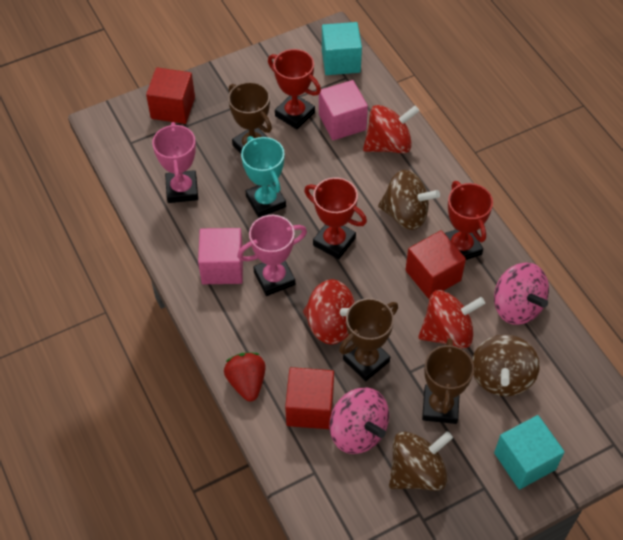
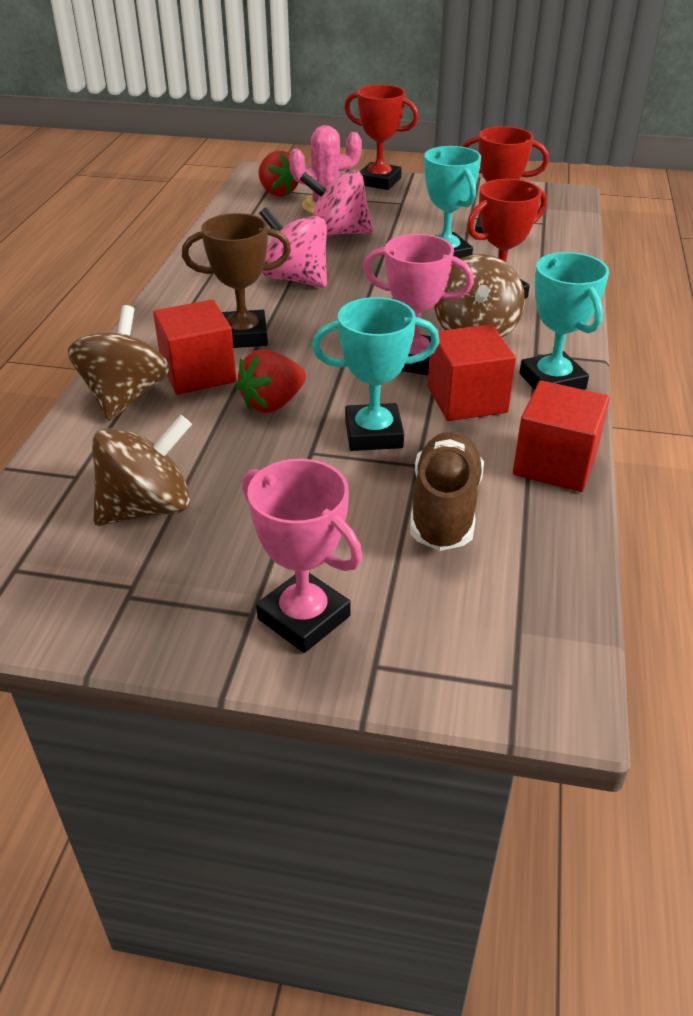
brown shoe: none = 0 -> [410,431,484,551] = 1
brown trophy: [228,82,272,154] [339,298,398,381] [422,338,474,424] = 3 -> [182,213,291,348] = 1
pink cactus: none = 0 -> [289,125,362,214] = 1
pink cube: [198,228,243,284] [319,80,368,140] = 2 -> none = 0
red spinning top: [303,279,355,345] [363,105,419,153] [418,290,485,348] = 3 -> none = 0
red strawberry: [224,352,265,401] = 1 -> [236,349,306,413] [258,151,299,197] = 2
turquoise cube: [322,22,362,75] [494,415,565,490] = 2 -> none = 0
turquoise trophy: [241,136,286,218] = 1 -> [312,297,439,451] [424,146,481,259] [519,252,609,390] = 3

